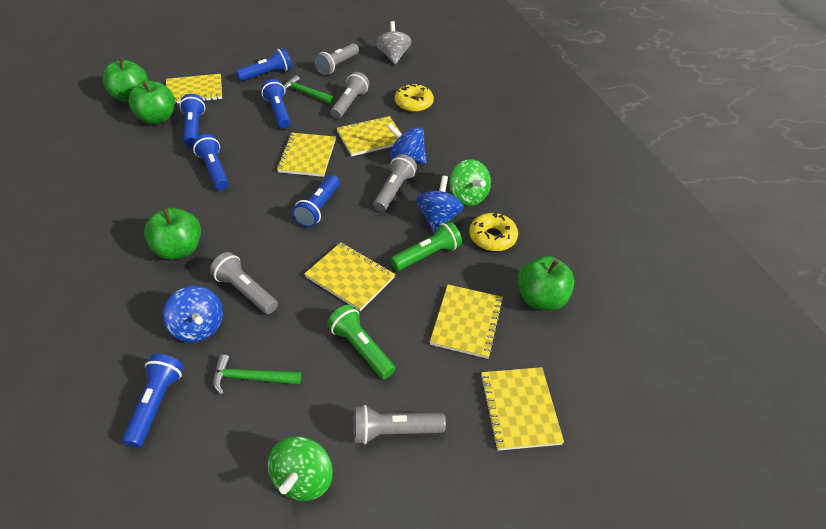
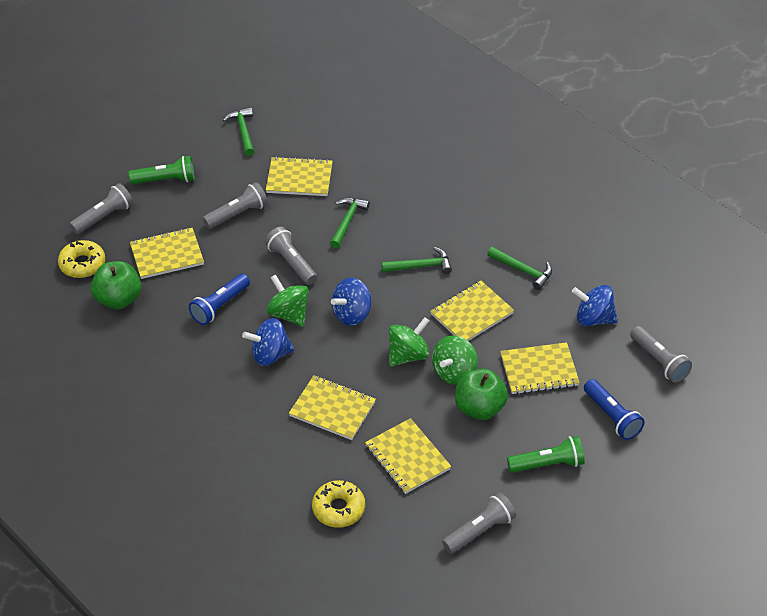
blue flashlight: [122,354,184,448] [179,94,205,147] [193,134,229,190] [236,48,292,81] [261,79,291,129] [292,175,340,228] = 6 -> [189,274,250,325] [584,379,645,440] = 2
green apple: [103,57,148,102] [129,81,175,124] [144,207,201,260] [517,256,575,310] = 4 -> [91,261,142,309] [455,369,508,420] = 2
green hammer: [212,354,301,396] [283,75,334,104] = 2 -> [223,107,254,156] [330,198,370,248] [382,247,452,274] [487,247,552,290] = 4
green spinning top: [268,436,333,501] [449,159,491,206] = 2 -> [267,274,309,327] [389,317,429,367] [432,335,478,385] = 3
grey spinning top: [376,21,412,64] = 1 -> none = 0

